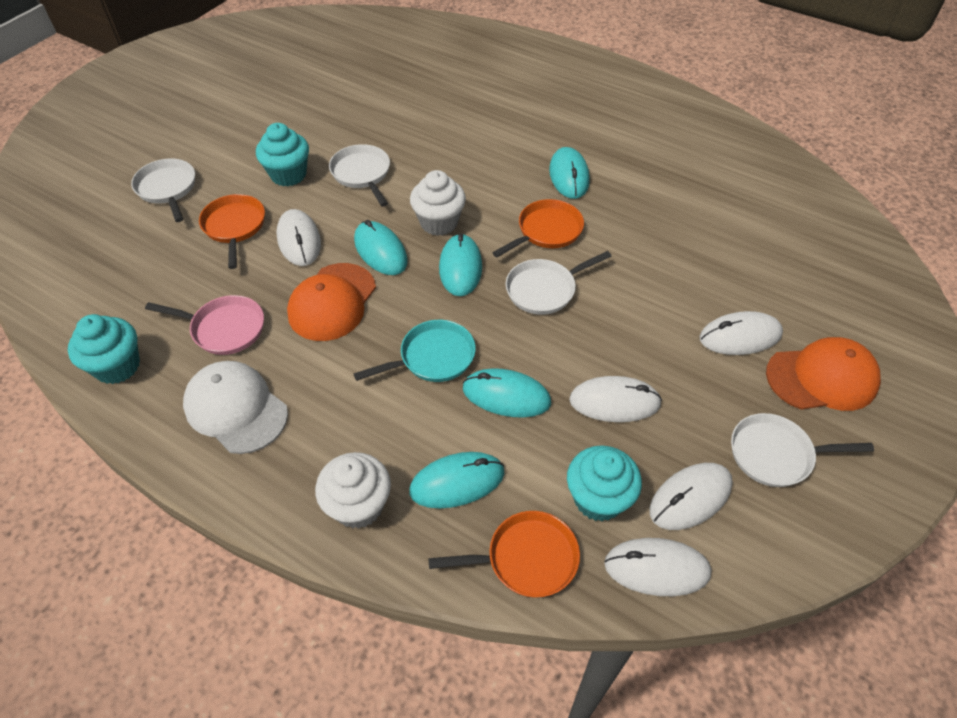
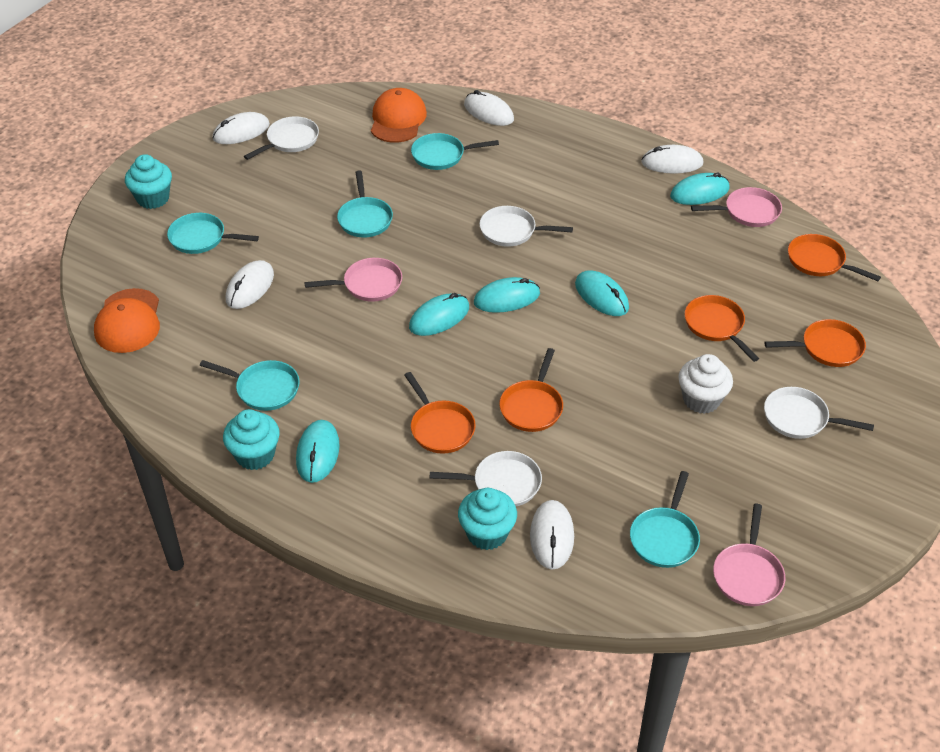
orange pan: [199,194,265,269] [428,511,580,598] [492,199,584,257] = 3 -> [404,372,476,454] [499,348,563,432] [685,295,759,362] [764,319,866,367] [788,234,881,281] = 5
pink pan: [145,295,264,355] = 1 -> [304,258,402,302] [691,187,782,227] [713,504,785,606] = 3
turquoise pan: [354,320,476,382] = 1 -> [167,213,259,254] [200,360,299,411] [337,170,393,238] [411,133,499,170] [630,471,700,568] = 5
white cap: [183,361,288,454] = 1 -> none = 0
white cupcake: [315,452,391,529] [410,170,466,236] = 2 -> [679,354,733,414] = 1

